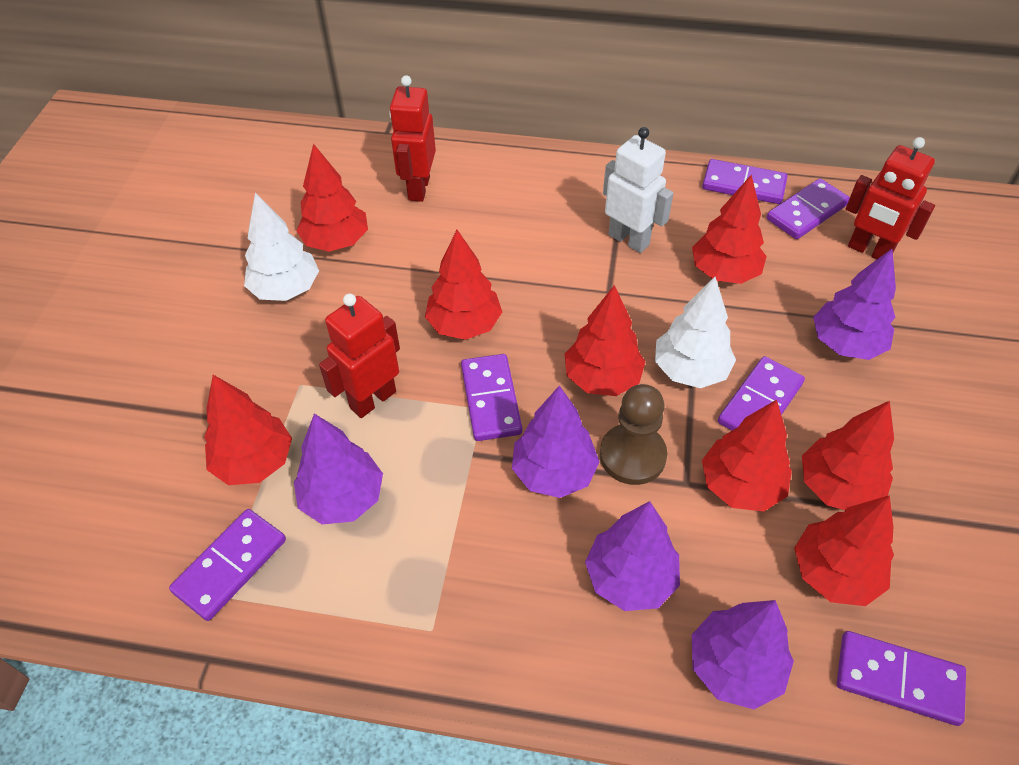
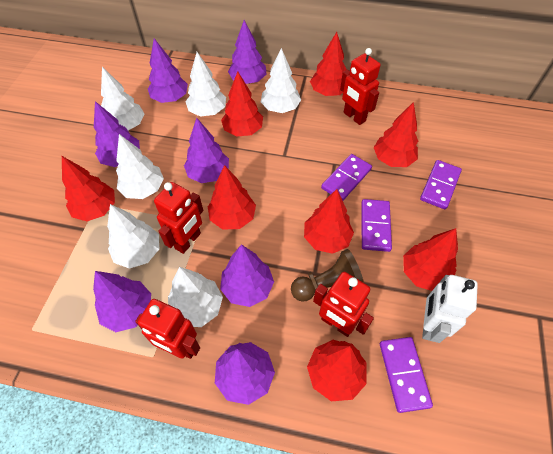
purple domino: [169,509,286,621] [461,354,522,441] [702,159,788,204] [718,356,805,431] [767,178,850,239] [837,631,966,726] = 6 -> [321,154,372,200] [361,199,392,252] [380,337,433,413] [420,160,462,209] = 4
purple tree: [294,414,383,524] [512,385,600,498] [585,501,680,611] [692,600,794,709] [813,249,896,360] = 5 -> [93,271,151,332] [94,101,140,167] [148,38,188,103] [184,117,229,183] [215,342,275,405] [220,244,274,307] [228,20,266,84] = 7
red robot: [319,293,400,418] [389,75,436,202] [846,137,935,259] = 3 -> [135,299,200,359] [154,182,203,254] [313,272,374,337] [340,48,381,125] = 4
white tree: [244,193,319,301] [655,277,736,388] = 2 -> [101,67,145,130] [107,204,159,269] [116,134,164,199] [168,267,223,327] [185,52,226,117] [261,48,301,113] = 6

